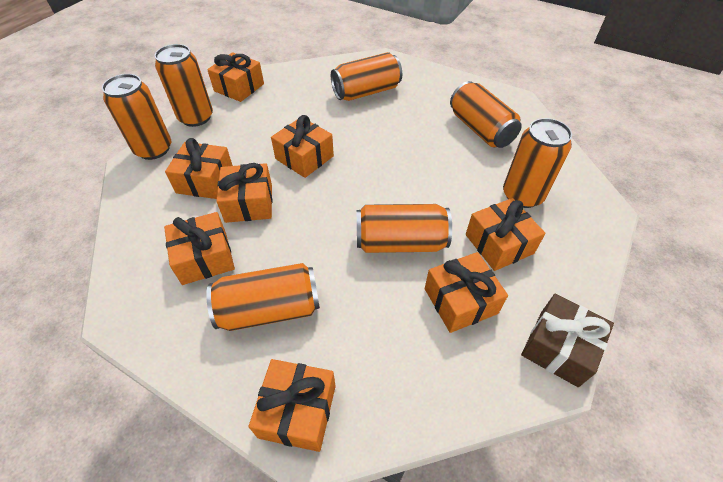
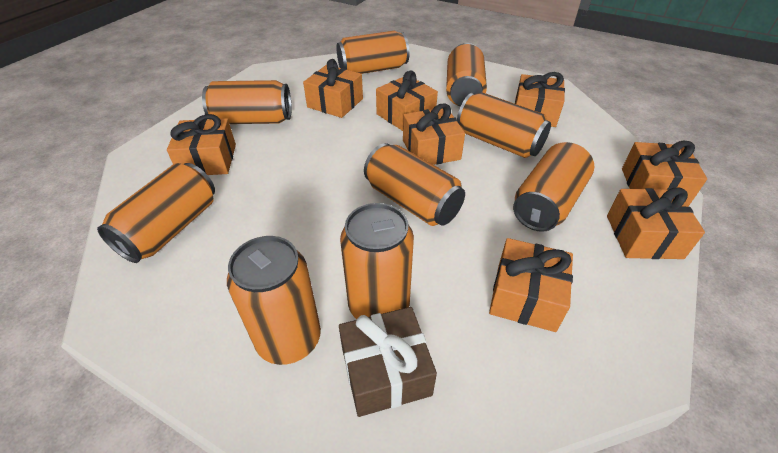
orange can: [102,74,171,160] [155,44,213,127] [206,263,320,331] [331,52,402,101] [357,204,452,253] [450,81,522,148] [503,118,572,208] = 7 -> [97,163,215,263] [202,80,292,124] [227,236,321,365] [337,31,409,74] [340,203,414,319] [364,143,465,226] [446,43,487,106] [457,93,551,158] [513,142,595,232] = 9

